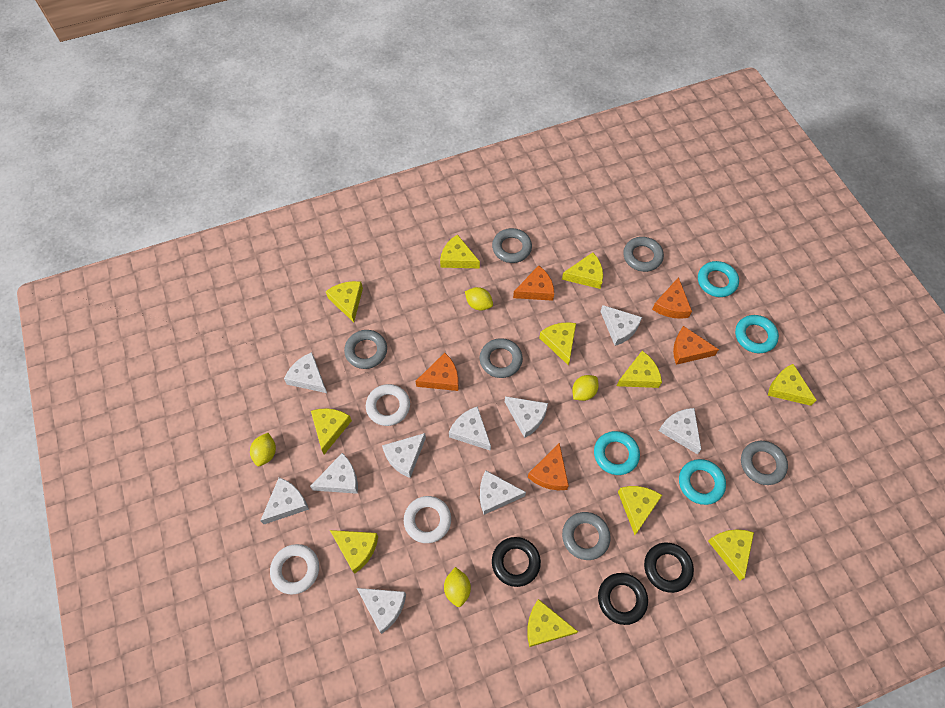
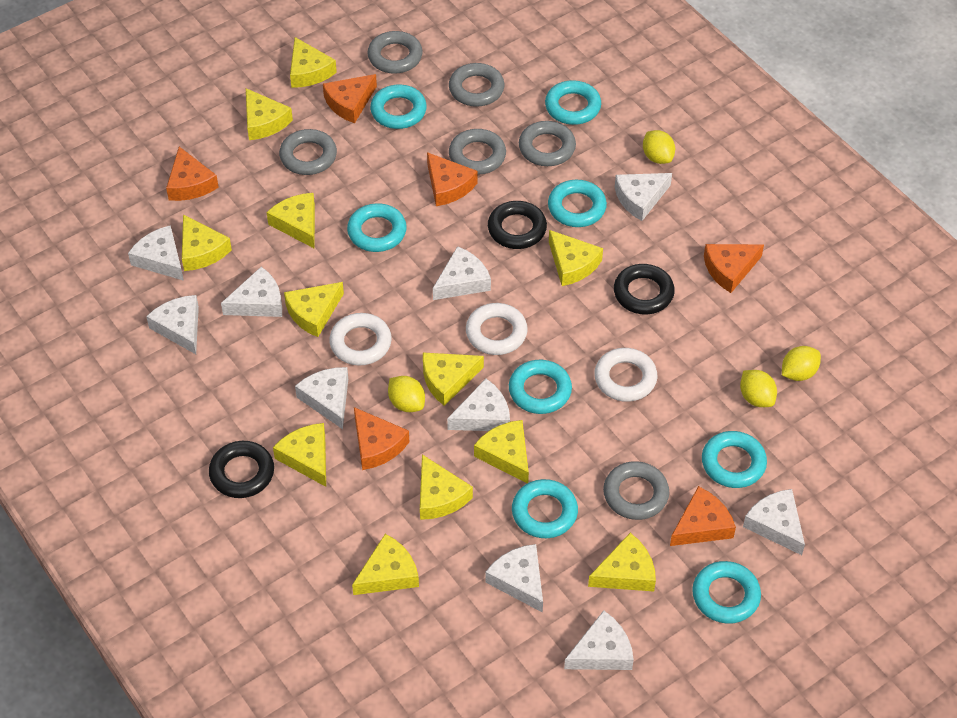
orange cheese: [415,353,459,391] [513,265,554,301] [528,443,569,490] [652,277,692,319] [673,326,719,365] = 5 -> [166,147,219,201] [323,74,377,123] [354,407,409,470] [427,152,477,206] [670,486,736,546] [704,244,764,293] = 6
turquoise ring: [594,431,640,475] [679,459,726,505] [698,261,739,297] [735,315,779,353] = 4 -> [347,203,407,252] [370,85,427,129] [509,360,572,414] [512,479,578,538] [545,80,601,125] [548,180,607,227] [692,561,761,624] [702,431,767,488] = 8
yellow cheese: [311,408,352,454] [326,281,363,322] [330,530,378,574] [440,235,480,268] [527,599,578,647] [539,322,576,365] [562,252,603,289] [617,351,662,388] [618,486,662,535] [708,529,754,581] [768,364,816,406] = 11 -> [182,215,232,271] [246,88,293,140] [267,193,315,249] [273,423,326,487] [284,282,344,337] [290,37,337,88] [352,534,419,595] [420,455,473,520] [423,353,484,406] [474,420,529,483] [549,230,603,286] [588,533,656,591] = 12

